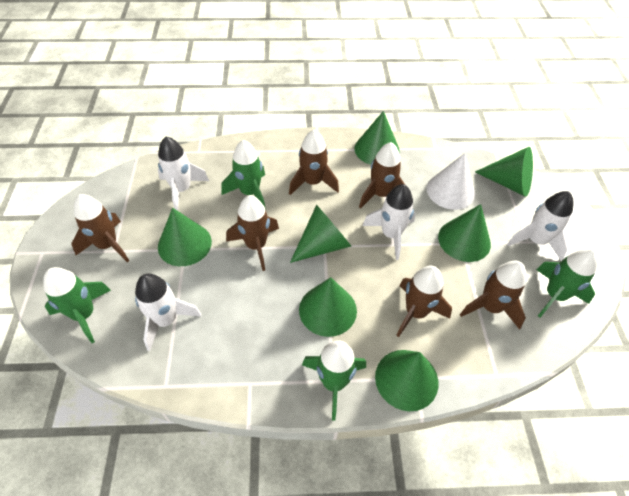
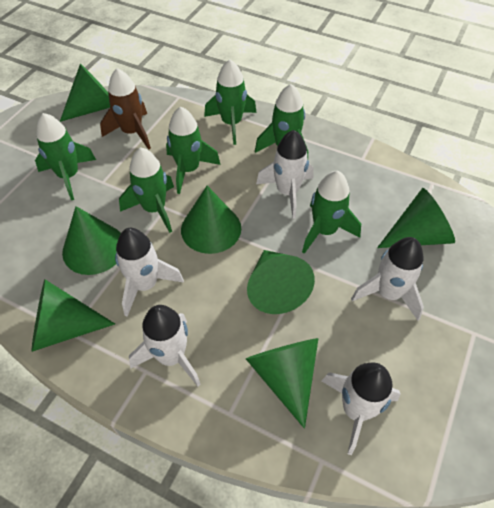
brown rocket: [71,194,129,262] [226,195,279,271] [289,130,339,195] [359,142,405,209] [396,266,452,337] [460,261,527,330] = 6 -> [100,68,151,150] = 1
green rocket: [43,267,111,343] [221,140,266,210] [302,340,366,421] [536,248,598,317] = 4 -> [35,113,96,200] [119,147,174,233] [166,106,221,194] [204,59,256,145] [255,84,308,160] [302,170,361,254] = 6
white cone: [427,153,475,210] = 1 -> none = 0
white rocket: [135,273,202,351] [158,137,209,211] [363,184,416,260] [507,191,574,261] = 4 -> [115,228,184,317] [129,305,201,386] [256,130,314,219] [322,362,400,455] [351,237,424,321] = 5

